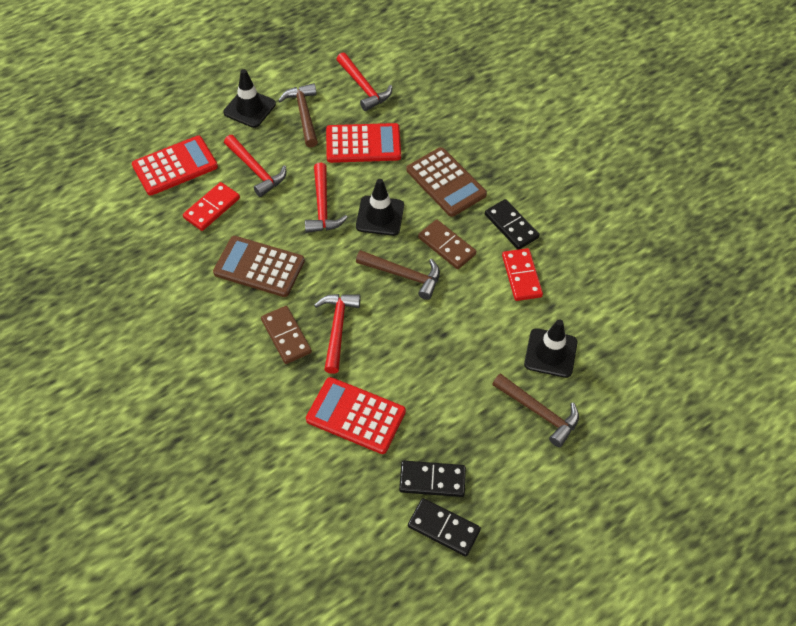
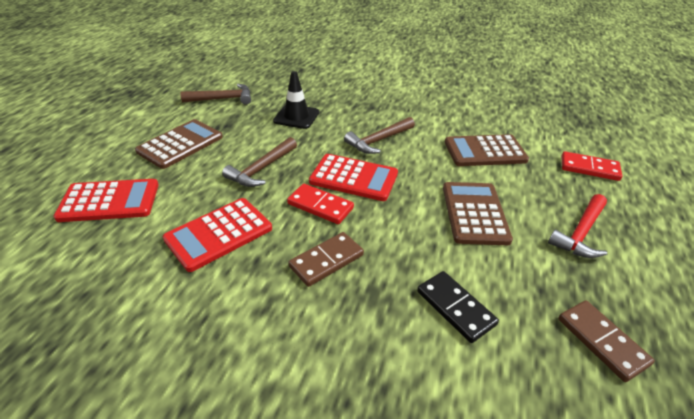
black domino: [399,461,466,497] [408,498,481,557] [485,199,540,250] = 3 -> [417,271,499,343] = 1
black traffic cone: [223,69,276,128] [356,179,404,236] [524,319,578,378] = 3 -> [273,71,319,129] = 1
brown calculator: [213,236,305,297] [406,147,487,217] = 2 -> [135,119,223,169] [443,182,513,245] [445,134,529,166] = 3
red hammer: [224,135,286,197] [305,163,348,233] [314,294,361,374] [336,52,392,111] = 4 -> [548,194,607,258] = 1

